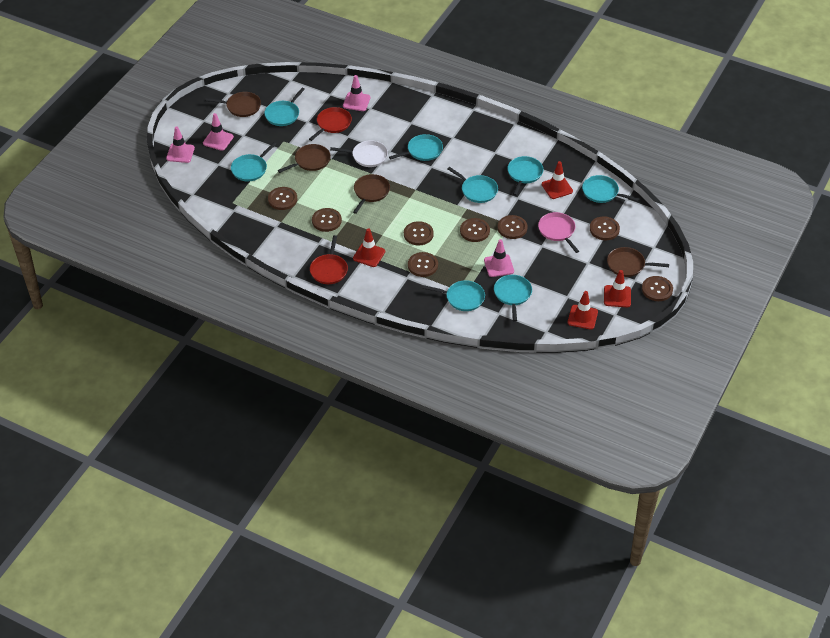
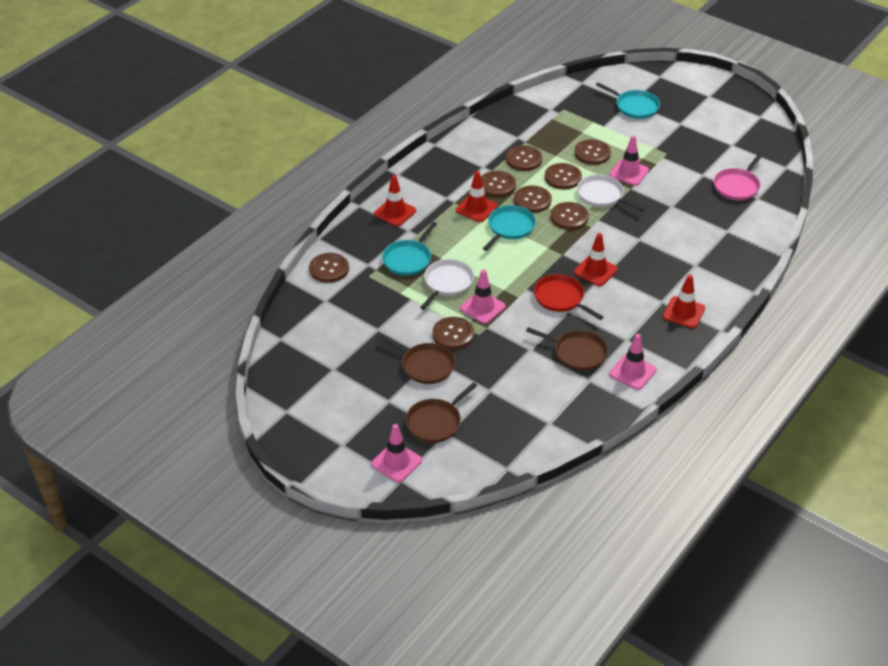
brown pan: [205,92,261,117] [278,144,331,173] [353,174,390,214] [607,247,669,277] = 4 -> [379,334,455,384] [406,382,477,443] [526,327,608,371] = 3
red pan: [309,107,352,141] [310,235,348,284] = 2 -> [534,274,603,320] = 1
turquoise pan: [231,142,276,181] [264,88,305,126] [389,134,443,161] [423,280,485,311] [448,167,498,203] [494,275,532,322] [507,156,543,196] [582,175,639,203] = 8 -> [382,222,437,276] [483,205,536,251] [596,82,660,119] = 3
white pan: [330,140,388,167] = 1 -> [420,259,474,310] [577,174,645,211] = 2

